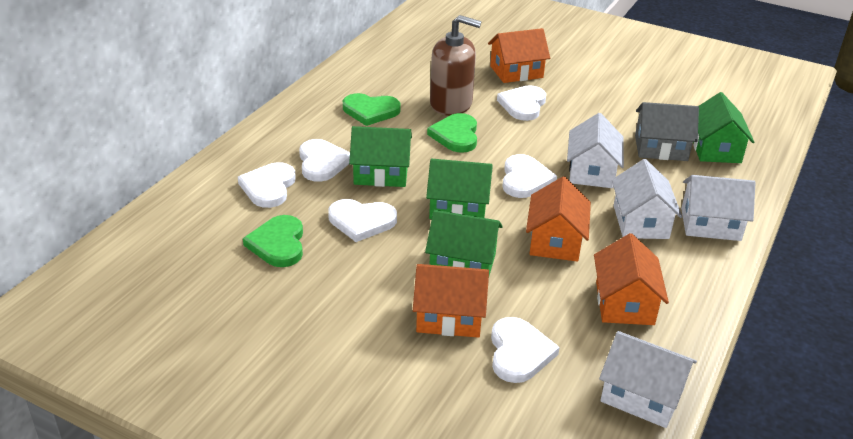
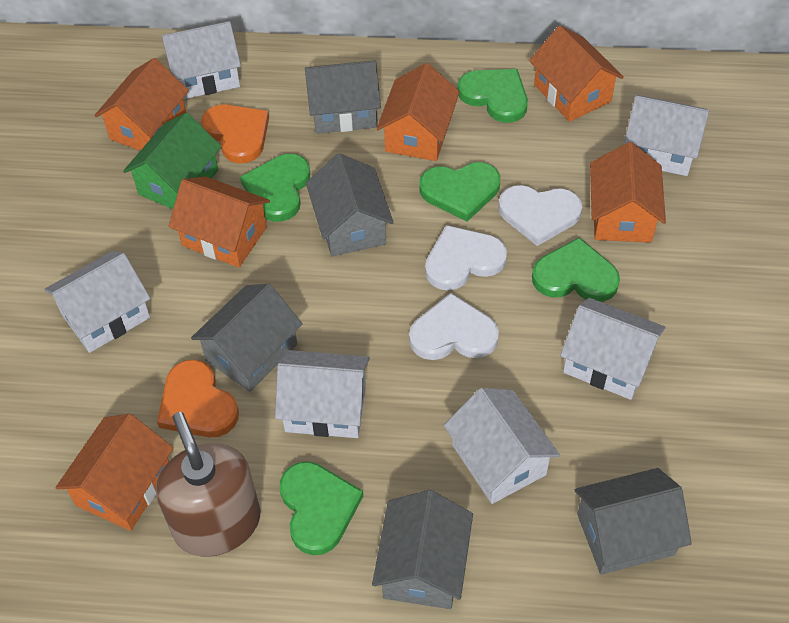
green heart: [243,215,303,267] [343,93,401,126] [427,113,477,153] = 3 -> [240,154,310,222] [280,462,363,555] [419,162,500,222] [458,69,528,123] [532,238,620,302] = 5
green house: [349,126,412,187] [425,210,503,275] [426,159,493,219] [693,92,754,163] = 4 -> [123,113,222,209] = 1
grey house: [635,102,699,161] = 1 -> [191,284,303,392] [305,61,381,134] [306,153,394,257] [372,490,473,609] [575,468,692,575] = 5
orange heart: none = 0 -> [157,360,239,437] [201,104,269,163] = 2
orange house: [413,264,489,338] [488,28,550,83] [526,176,591,262] [594,233,669,325] = 4 -> [56,414,174,531] [94,58,189,151] [168,177,270,268] [376,63,460,161] [529,26,624,122] [590,142,666,243] = 6
white heart: [238,162,296,208] [299,139,350,182] [328,199,397,242] [491,317,560,383] [497,85,546,121] [502,154,557,198] = 6 -> [409,293,499,360] [425,225,507,291] [498,185,582,246] = 3
white house: [567,113,624,188] [599,331,697,428] [612,159,682,239] [681,175,756,241] = 4 -> [44,251,151,353] [162,21,241,99] [275,350,370,438] [444,388,560,504] [560,298,666,400] [624,95,709,176] = 6

